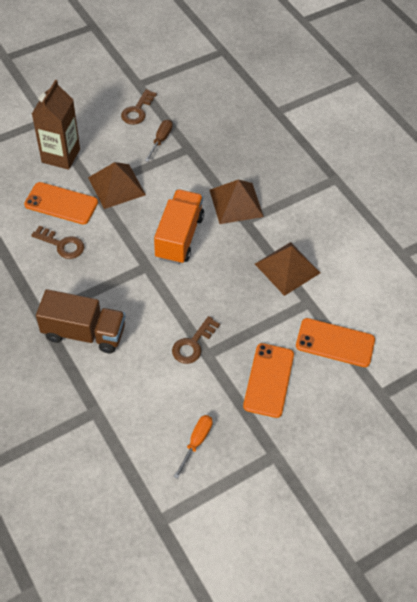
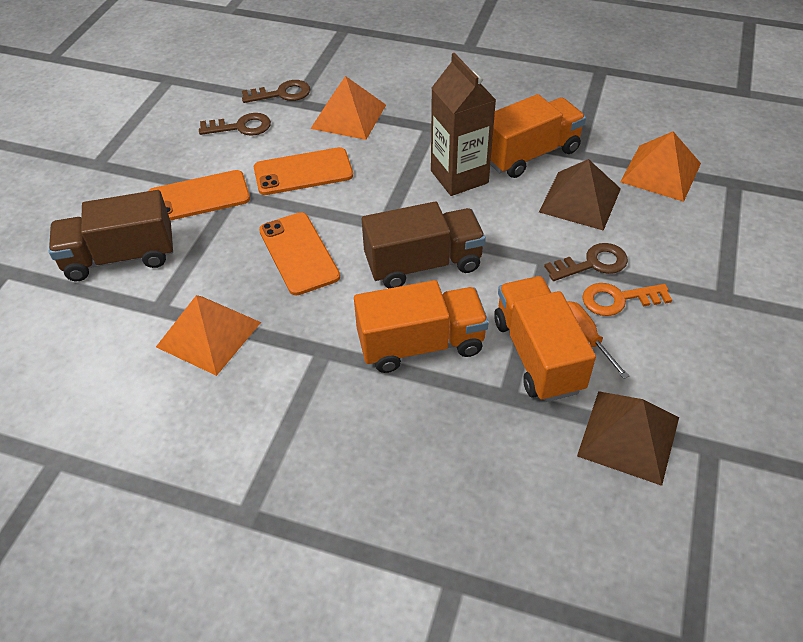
brown pyramid: [88,162,146,209] [210,179,264,224] [255,242,320,296] = 3 -> [539,159,621,231] [577,391,679,486] = 2
brown screwdriver: [145,120,173,162] = 1 -> none = 0
brown truck: [36,289,125,354] = 1 -> [49,190,173,281] [362,202,486,288] = 2
orange key: none = 0 -> [582,283,672,316] = 1
orange pyramid: none = 0 -> [156,295,261,376] [311,76,386,140] [620,131,701,202] = 3
orange truck: [154,189,204,264] = 1 -> [354,280,489,373] [490,94,586,178] [494,276,596,402] = 3

